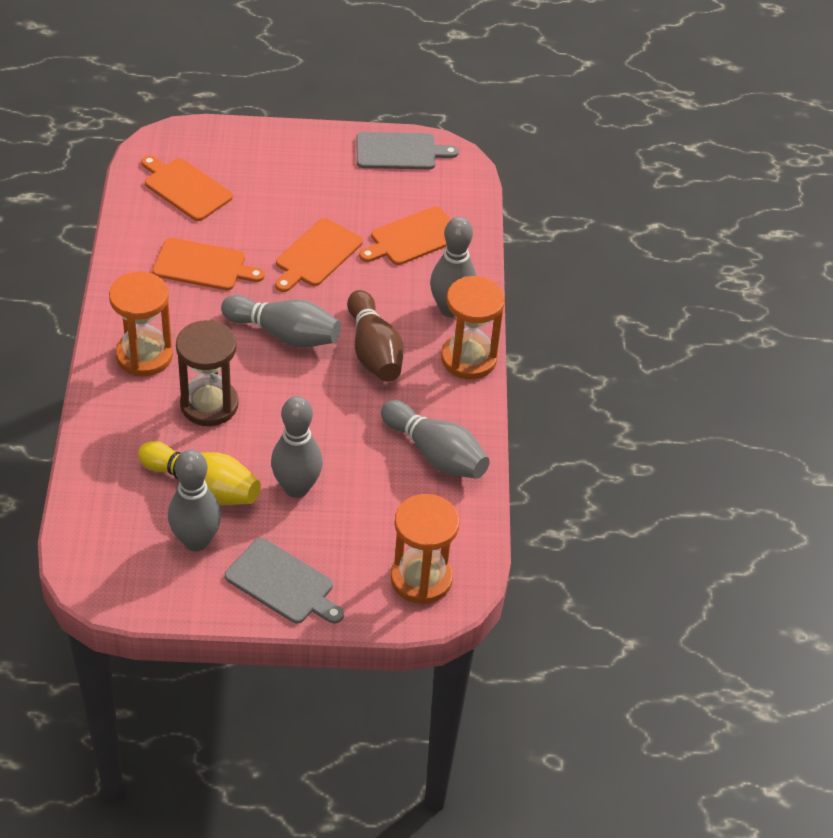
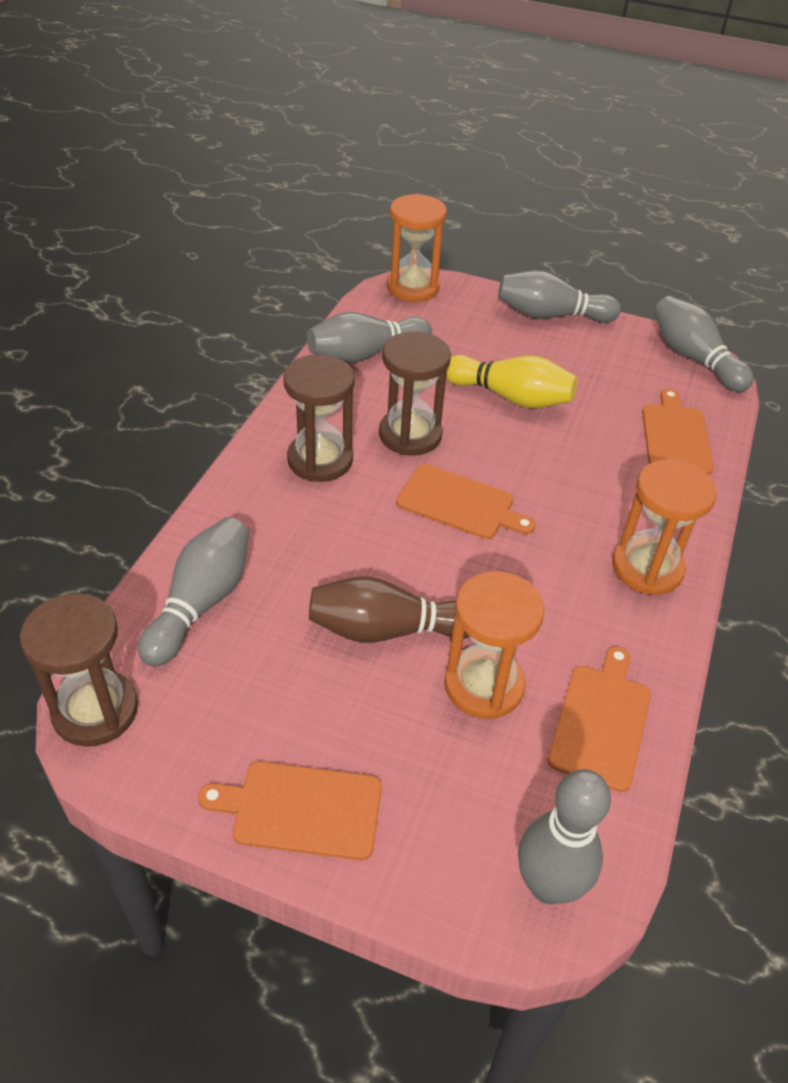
brown hourglass: [176,320,239,426] = 1 -> [20,593,138,747] [283,354,355,482] [379,332,451,456] = 3
grey cutting board: [225,538,344,623] [356,132,459,169] = 2 -> none = 0

